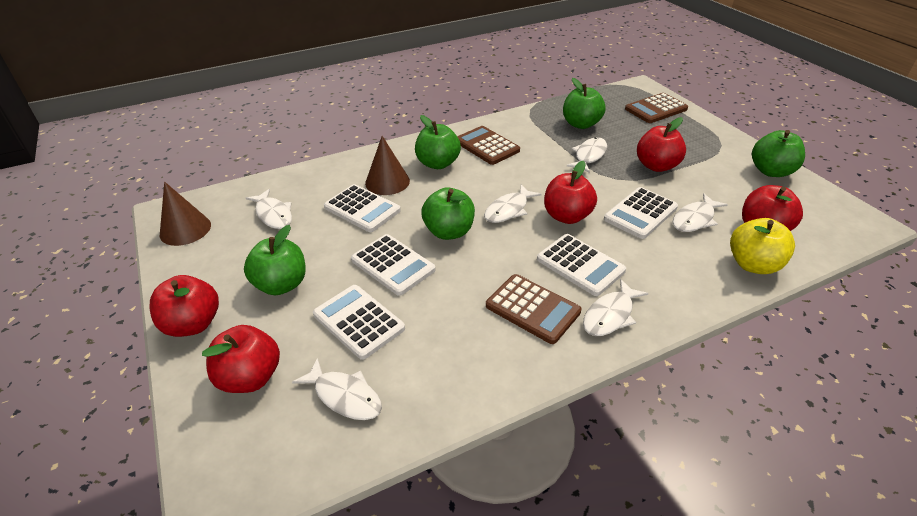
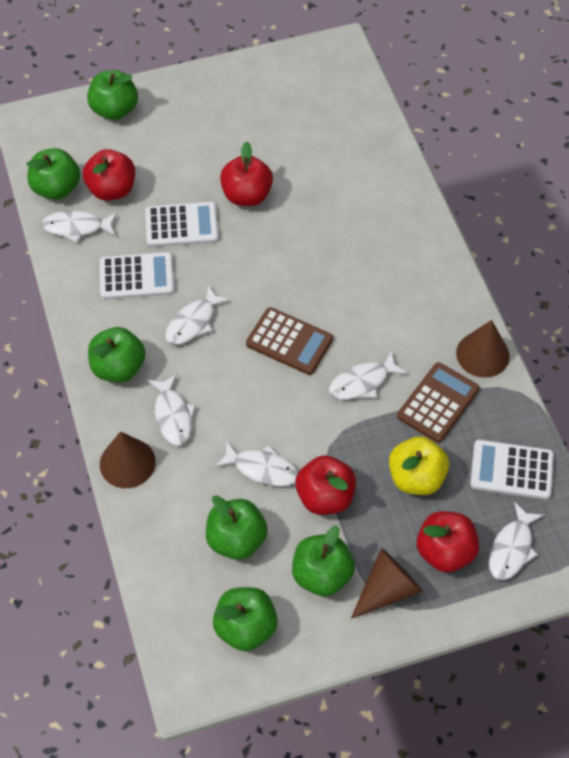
brown calculator: [457,126,520,165] [486,274,581,344] [625,93,688,123] = 3 -> [246,307,333,375] [397,362,479,443] = 2
brown cone: [160,182,211,246] [365,136,410,195] = 2 -> [100,431,156,488] [351,548,423,619] [456,320,509,378] = 3
green apple: [244,225,306,295] [415,115,461,169] [422,187,475,240] [563,78,606,129] [752,130,805,177] = 5 -> [27,148,80,200] [87,70,138,120] [88,327,145,382] [206,496,268,560] [213,587,278,651] [292,525,355,596] = 6
red apple: [149,275,219,337] [202,325,280,393] [544,161,597,224] [637,117,686,172] [742,185,803,231] = 5 -> [83,149,135,201] [220,142,273,206] [295,455,356,515] [417,511,479,572] = 4
white calculator: [313,285,405,360] [324,184,401,232] [351,234,436,296] [537,234,626,296] [604,187,678,239] = 5 -> [100,252,175,300] [145,202,219,247] [470,440,554,500] = 3

